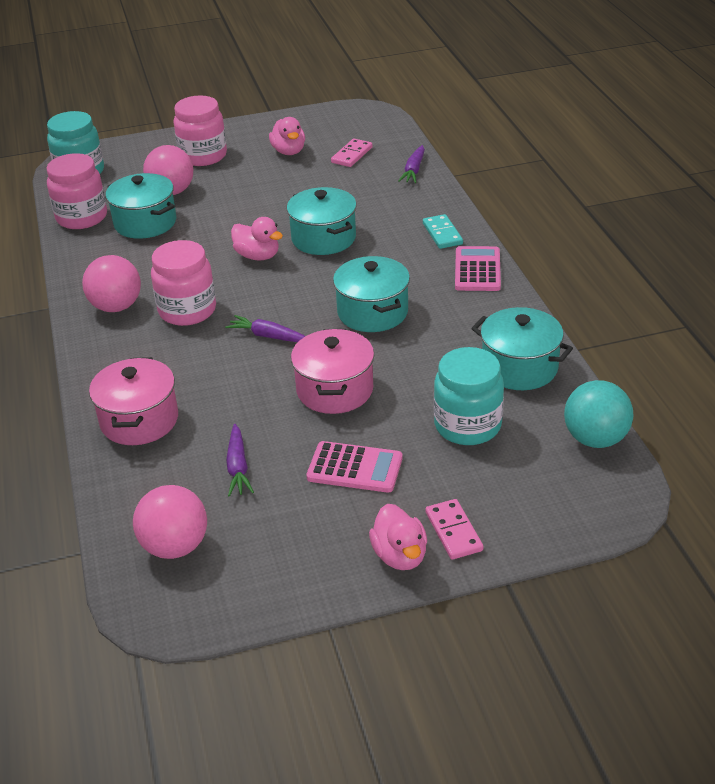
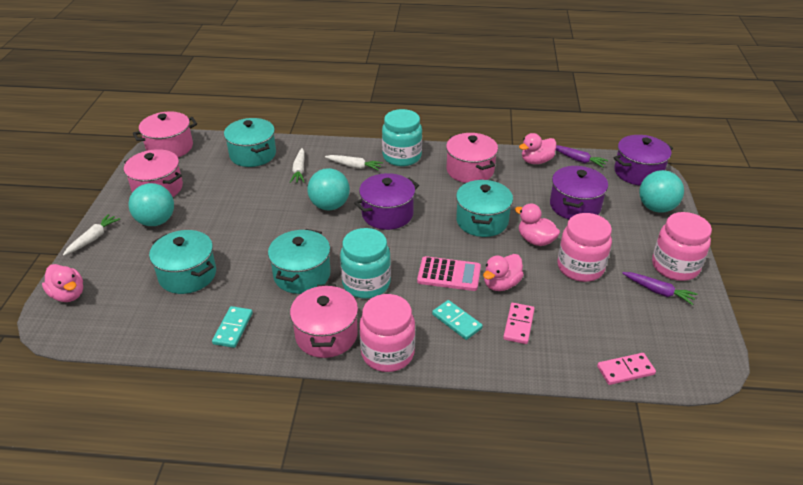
pink ball: [82,255,141,312] [133,485,207,559] [143,145,193,195] = 3 -> none = 0
pink calculator: [306,441,402,493] [455,246,501,291] = 2 -> [417,256,481,291] = 1
pink duck: [231,217,283,260] [269,117,305,155] [369,504,427,570] = 3 -> [42,264,83,302] [483,254,524,291] [515,203,560,246] [519,133,557,164] = 4
pink pot: [89,357,178,445] [291,329,374,414] = 2 -> [124,149,183,197] [133,111,197,157] [290,284,358,358] [446,133,498,183] = 4
purple carrot: [225,315,305,342] [226,424,254,497] [398,145,425,183] = 3 -> [556,145,608,167] [622,272,697,305] = 2
purple pot: none = 0 -> [354,173,419,230] [550,166,608,219] [614,135,673,186] = 3
turquoise ball: [564,380,633,448] = 1 -> [128,183,174,226] [308,168,350,210] [639,170,684,213] = 3
turquoise domino: [423,214,463,249] = 1 -> [212,306,253,348] [432,300,483,340] = 2
white carrot: none = 0 -> [63,214,120,256] [290,148,305,183] [325,155,383,171] = 3

